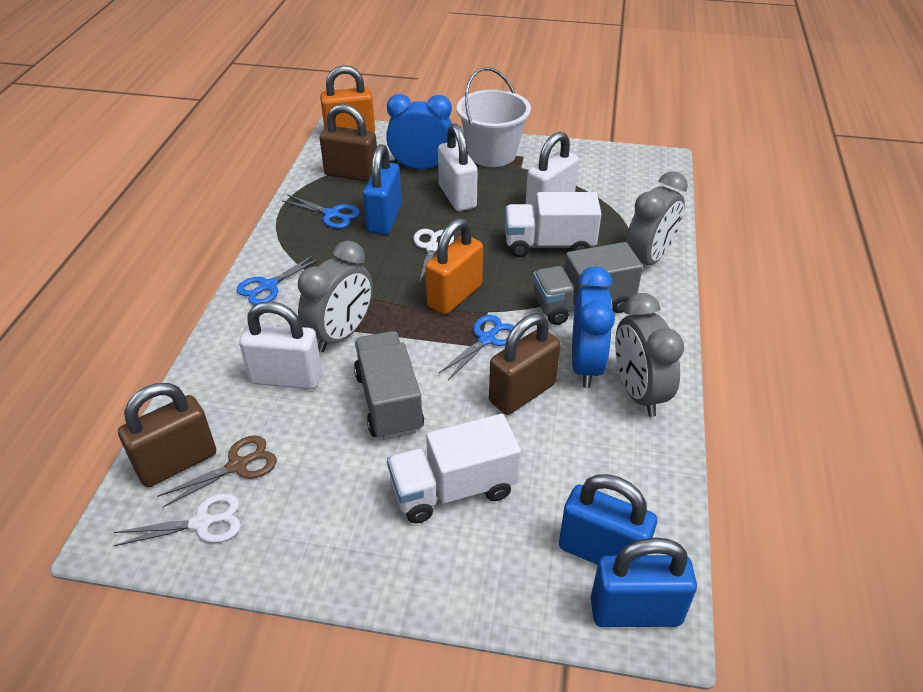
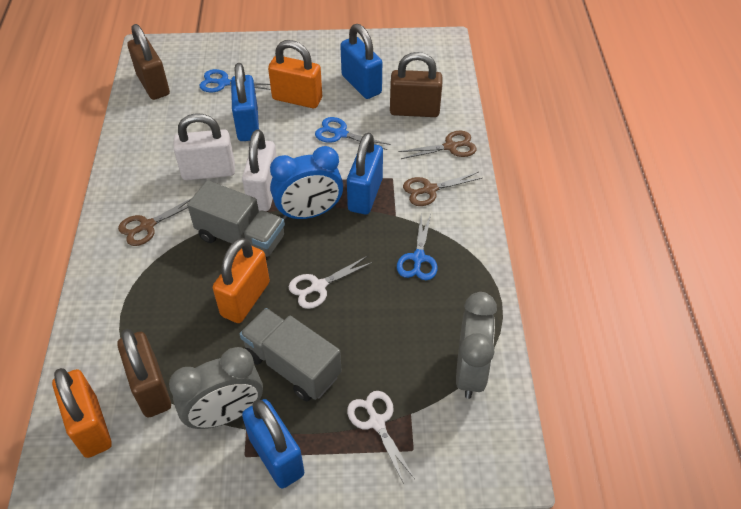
blue clock: [386,94,452,169] [572,266,615,388] = 2 -> [270,146,343,220] = 1
blue padlock: [363,144,402,235] [559,474,657,565] [591,538,697,627] = 3 -> [231,63,259,141] [242,399,304,488] [340,24,382,99] [347,133,383,215] = 4
brown scissors: [157,435,277,507] = 1 -> [118,198,192,246] [399,131,477,159] [403,172,482,206] = 3
grey clock: [298,241,373,352] [615,293,684,417] [626,171,688,265] = 3 -> [169,347,263,429] [456,292,497,399] = 2
orange padlock: [320,65,375,133] [425,218,483,314] = 2 -> [52,368,112,458] [213,238,270,323] [268,40,322,108] = 3
white bucket: [457,67,531,167] = 1 -> none = 0
white padlock: [239,301,322,389] [438,123,478,211] [526,131,579,216] = 3 -> [173,113,235,180] [242,129,277,211] = 2
white truck: [387,414,521,523] [505,192,601,257] = 2 -> none = 0

